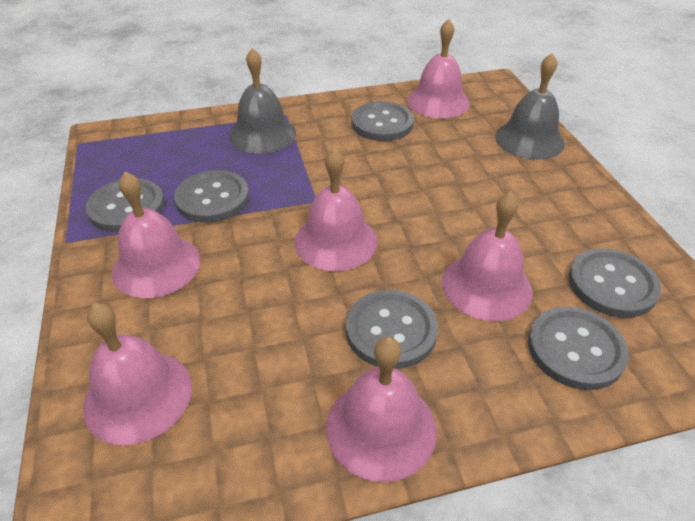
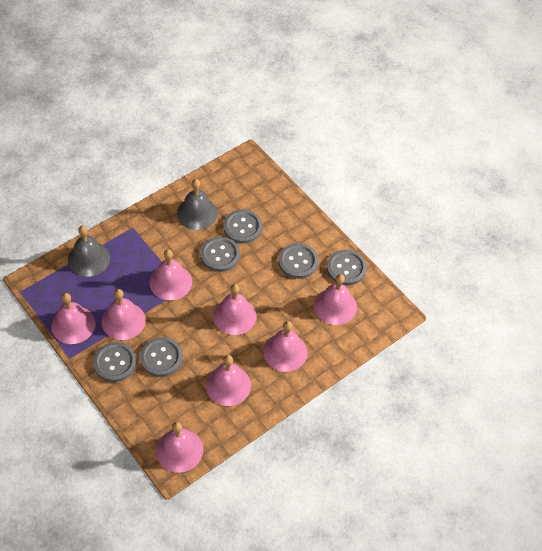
pink bell: [83,303,192,445] [112,172,200,298] [295,148,377,271] [326,337,437,482] [407,19,470,119] [442,192,533,321] = 6 -> [51,293,96,344] [102,289,146,340] [150,249,192,300] [156,422,203,473] [206,355,251,406] [213,284,257,335] [263,321,307,372] [314,274,357,325] = 8

